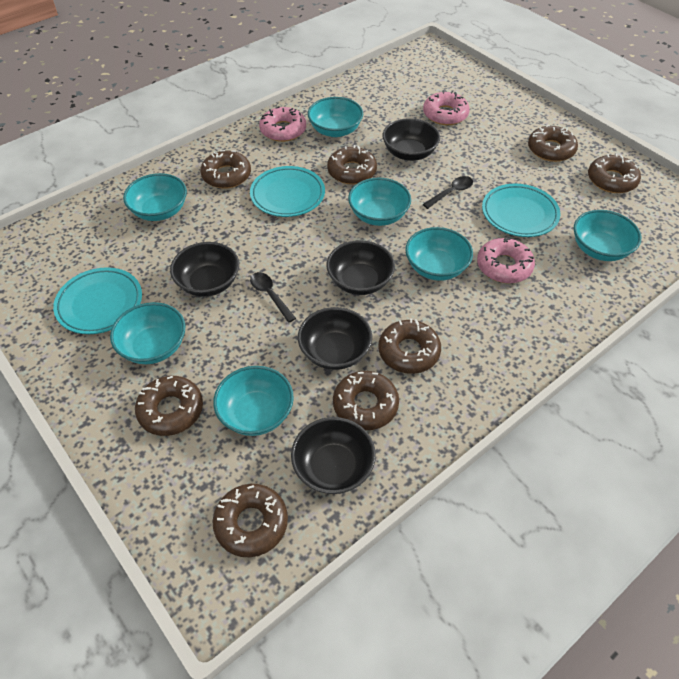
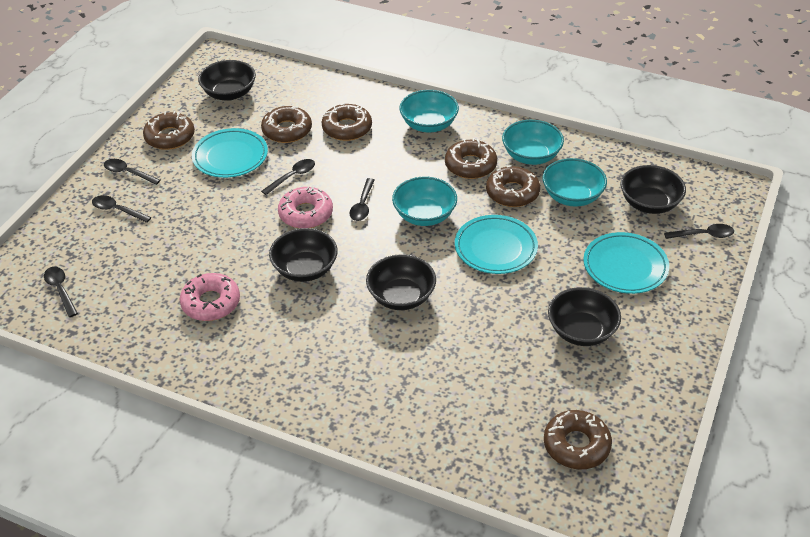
black spoon: [250,272,296,323] [423,176,473,209] = 2 -> [44,267,78,317] [92,195,151,223] [104,159,160,185] [261,159,315,195] [349,178,375,221] [664,224,734,239] = 6
brown donut: [135,376,203,436] [200,150,251,189] [212,484,288,557] [327,145,377,185] [333,371,399,430] [378,318,441,374] [528,125,578,162] [588,154,641,193] = 8 -> [143,111,195,150] [261,106,312,143] [322,103,372,141] [445,138,497,179] [486,165,540,207] [544,410,612,470] = 6
pink donut: [259,106,306,142] [423,91,470,125] [477,238,535,283] = 3 -> [180,273,240,321] [278,187,333,228] = 2
turquoise bowl: [110,302,185,364] [123,173,187,221] [213,366,294,436] [308,97,363,137] [348,178,411,226] [405,227,473,281] [574,210,641,261] = 7 -> [392,177,457,226] [399,90,459,132] [502,120,564,165] [543,158,607,207] = 4

